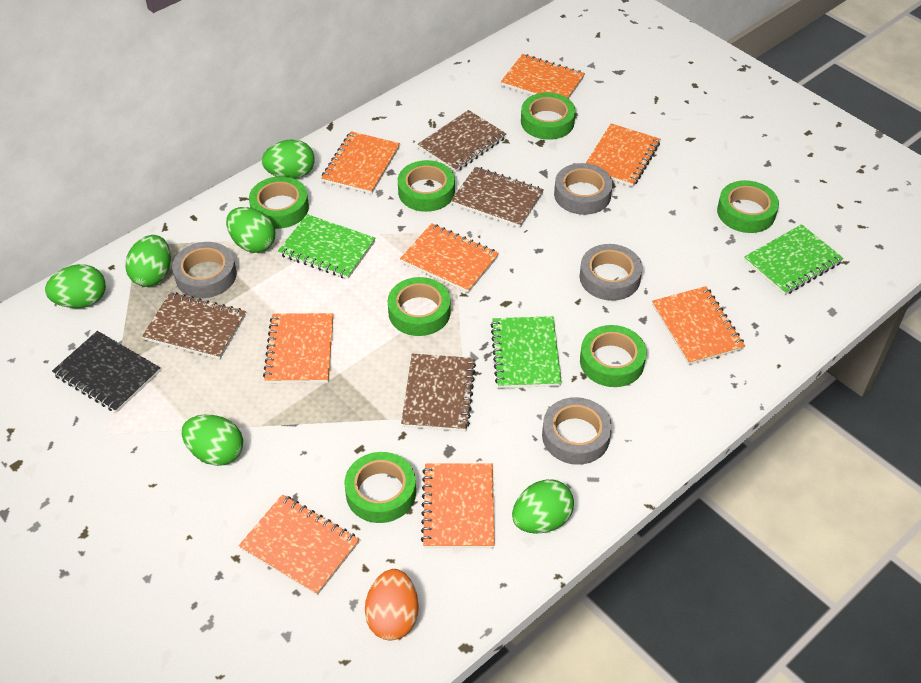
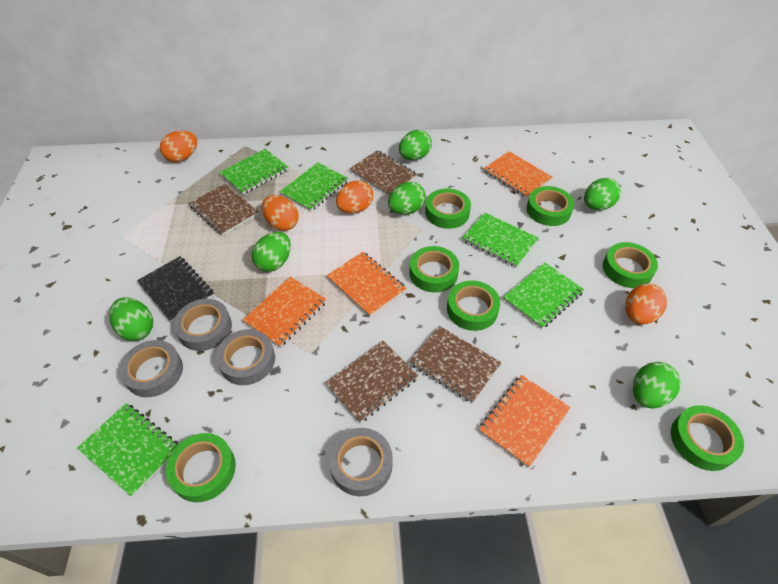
green notebook: [278,214,375,279] [490,316,562,388] [744,224,844,295] = 3 -> [77,403,178,497] [219,149,288,194] [280,162,348,211] [462,212,538,268] [503,263,584,329] = 5
orange egg: [365,569,419,640] = 1 -> [160,131,197,162] [262,195,299,231] [336,180,373,213] [625,283,667,324] = 4
orange notebook: [239,494,359,595] [263,313,333,383] [321,131,400,194] [400,223,499,293] [421,464,495,548] [501,54,585,99] [586,123,660,187] [652,286,745,365] = 8 -> [243,277,327,347] [327,252,406,317] [479,375,571,468] [483,151,552,198] = 4

